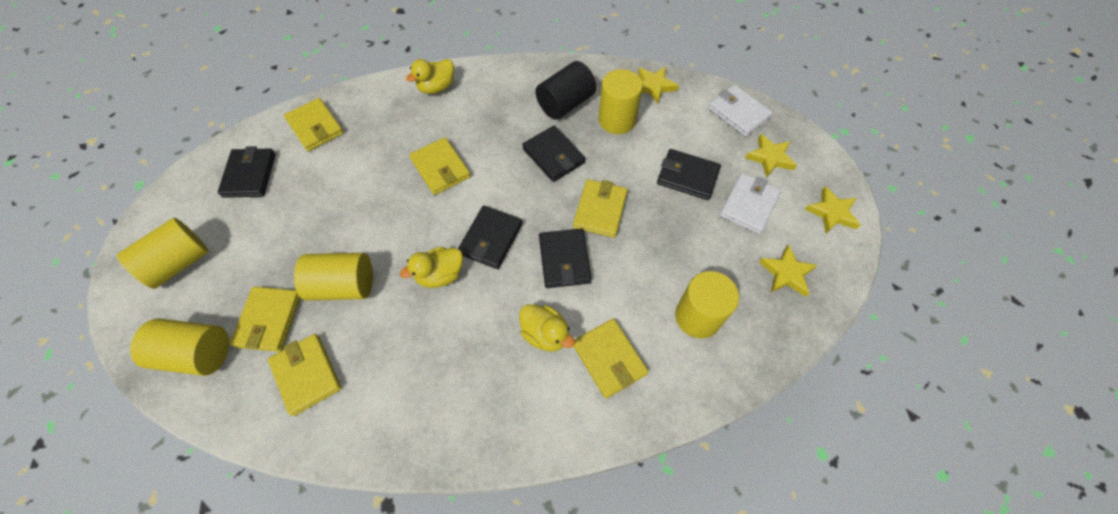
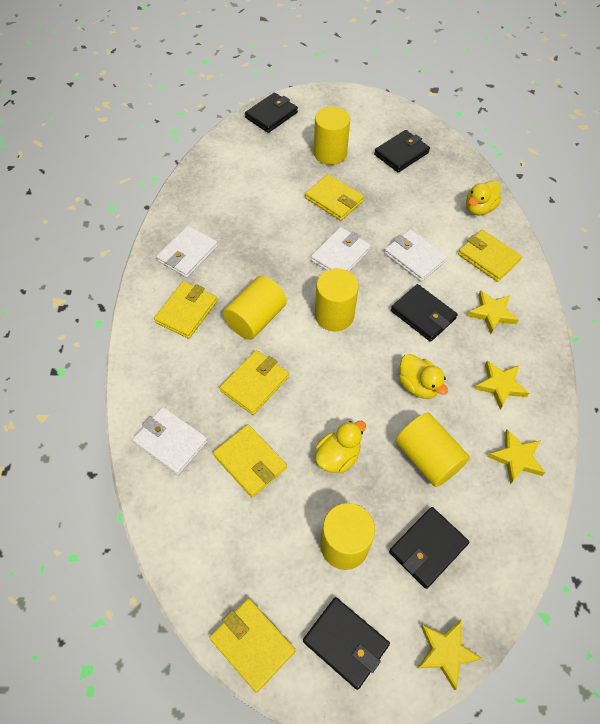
black cylinder: [535,61,596,120] = 1 -> none = 0
white wallet: [708,85,773,137] [720,173,781,234] = 2 -> [132,407,208,475] [156,225,218,278] [311,227,371,271] [384,229,447,282] = 4

